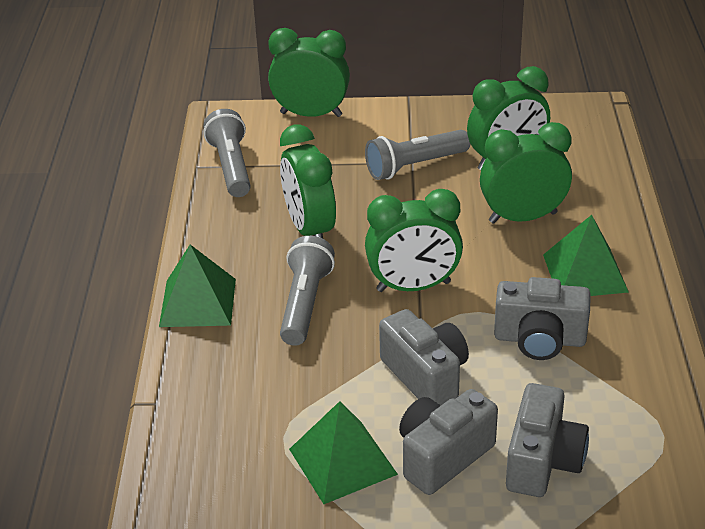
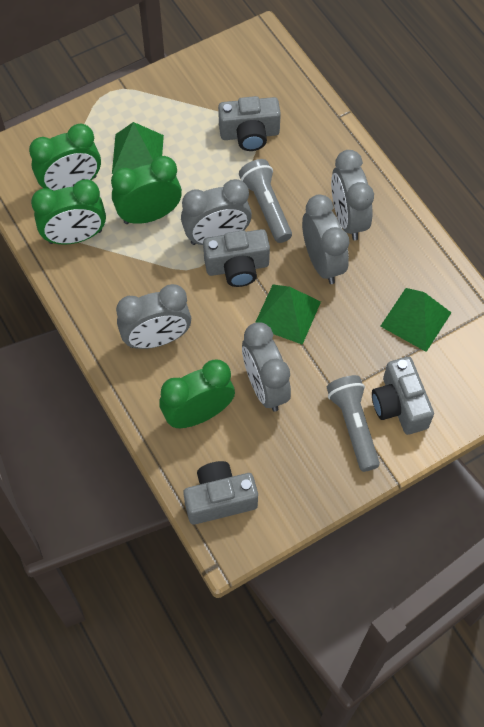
green clock: [268,28,350,117] [280,125,336,239] [365,189,463,292] [467,66,550,170] [480,122,572,224] = 5 -> [29,124,101,191] [31,179,106,245] [111,156,182,224] [159,360,235,428] = 4
grey clock: none = 0 -> [116,284,191,349] [181,179,252,245] [242,322,291,412] [302,195,349,284] [331,150,374,240] = 5
grey flashlight: [203,109,251,197] [280,236,335,346] [365,130,470,180] = 3 -> [239,159,292,243] [327,375,380,472] = 2

